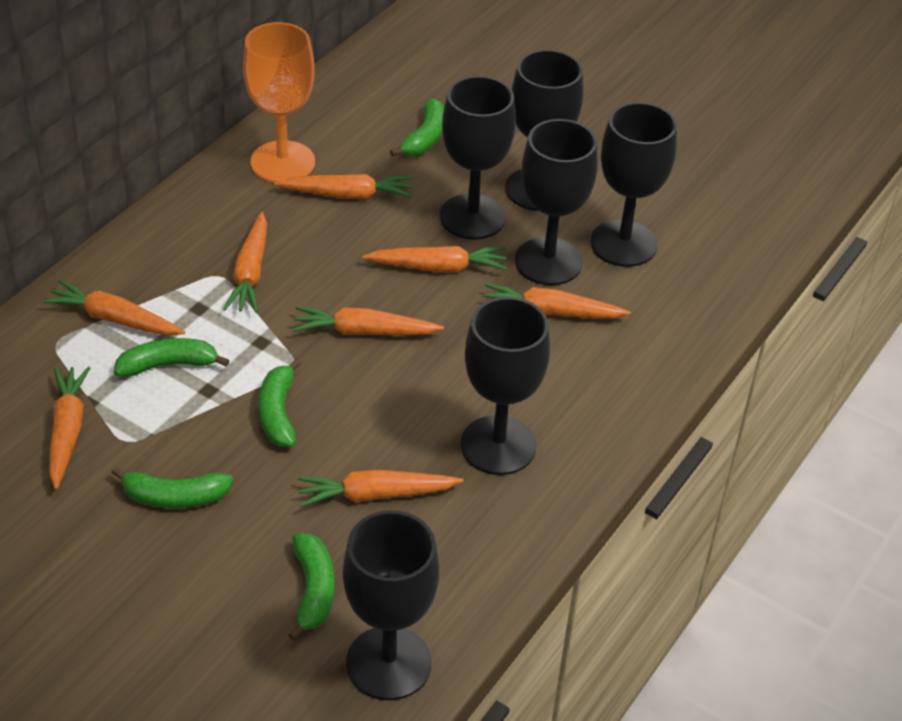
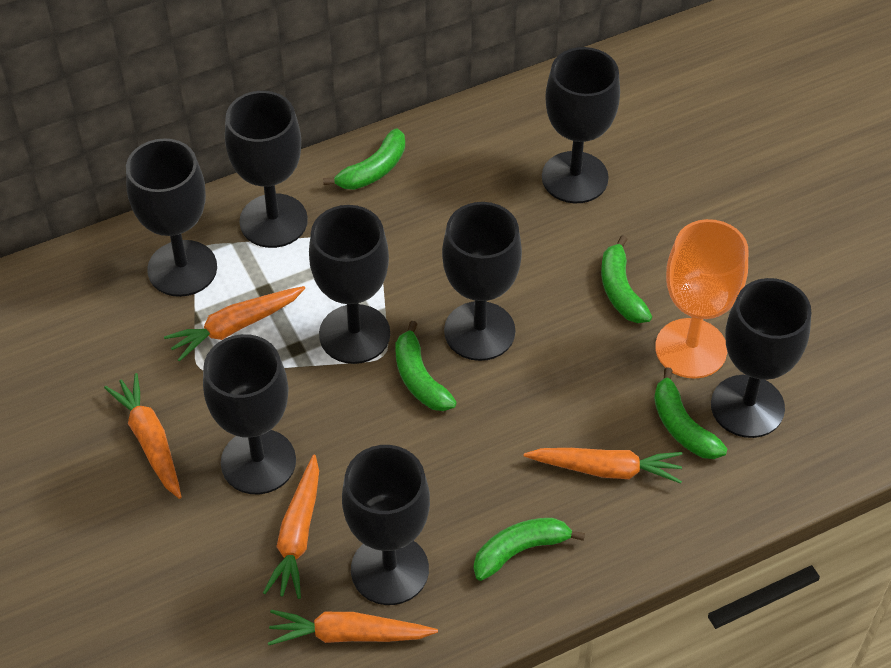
black goblet: [343,510,439,700] [440,76,516,240] [460,297,550,475] [505,49,584,211] [515,119,597,285] [590,102,677,267] = 6 -> [126,138,217,297] [203,334,296,494] [225,91,308,248] [309,205,390,364] [342,445,430,605] [442,202,522,361] [542,47,620,203] [711,278,811,438] = 8
orange carrot: [43,280,185,335] [49,367,90,490] [223,212,267,313] [274,174,413,199] [292,306,444,336] [297,470,463,507] [362,246,507,272] [484,283,631,318] = 8 -> [104,373,182,499] [164,286,305,362] [263,455,319,599] [268,610,438,645] [524,448,682,484] = 5

